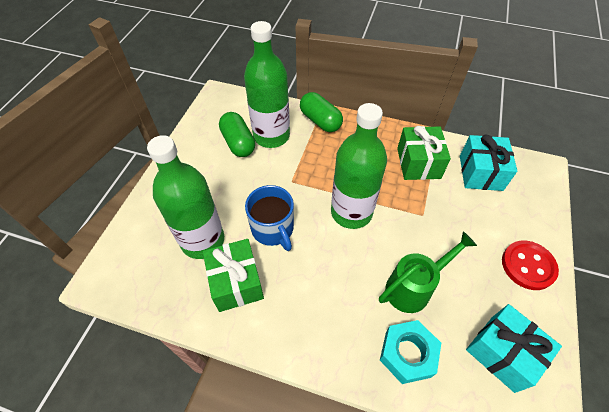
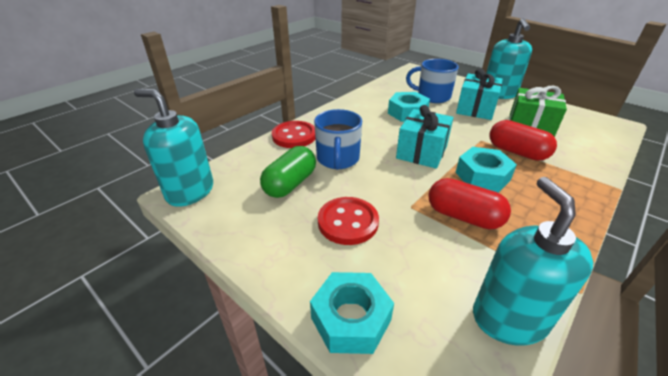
blue mug: [245,185,294,251] = 1 -> [314,109,362,170] [406,59,459,103] = 2
green bottle: [147,135,224,259] [244,21,290,148] [331,103,387,229] = 3 -> none = 0
green capsule: [219,112,255,157] [300,92,343,132] = 2 -> [260,146,316,198] = 1
green gift: [203,239,264,312] [397,126,451,180] = 2 -> [509,86,567,137] = 1
green watering can: [379,232,477,313] = 1 -> none = 0
red button: [502,241,559,290] = 1 -> [272,121,316,148] [318,197,379,245] = 2
red capsule: none = 0 -> [428,178,511,229] [490,120,557,161] = 2
turquoise nut: [380,320,441,384] = 1 -> [310,272,394,354] [388,92,430,122] [455,147,517,193] = 3
turquoise soap dispenser: none = 0 -> [134,89,213,207] [473,177,593,346] [486,18,532,99] = 3

